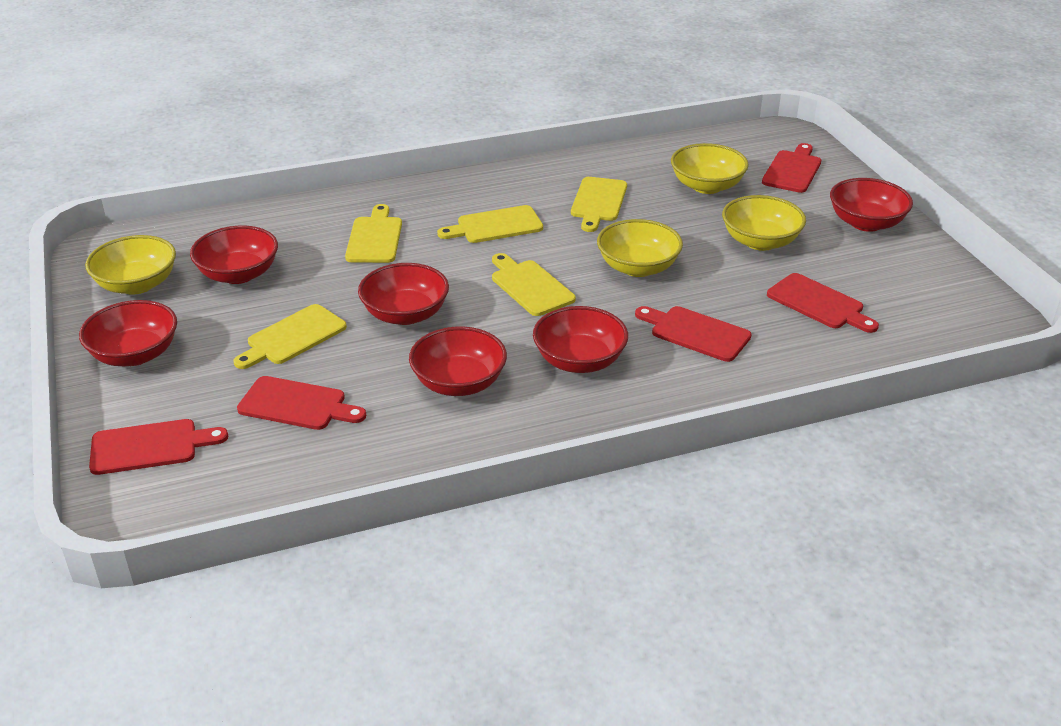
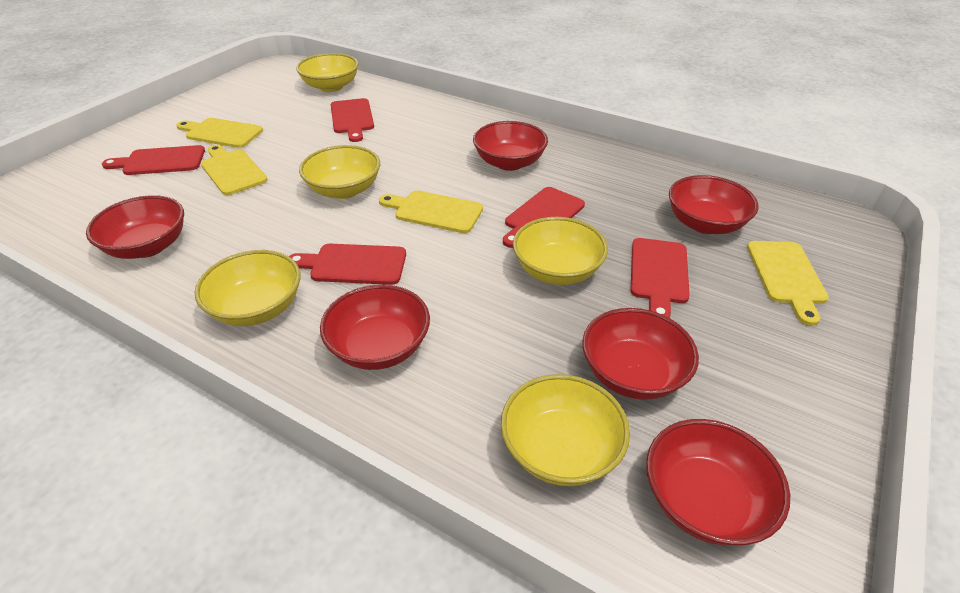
yellow bowl: [85,235,176,295] [597,219,683,277] [671,143,749,194] [722,195,806,251] = 4 -> [195,250,300,326] [296,53,359,92] [299,145,380,199] [501,374,630,486] [513,217,608,285] = 5
yellow cutting board: [234,304,347,369] [345,204,402,263] [437,205,543,243] [492,253,576,316] [571,177,627,232] = 5 -> [176,118,263,148] [201,145,267,195] [379,190,483,233] [747,241,829,326] = 4

